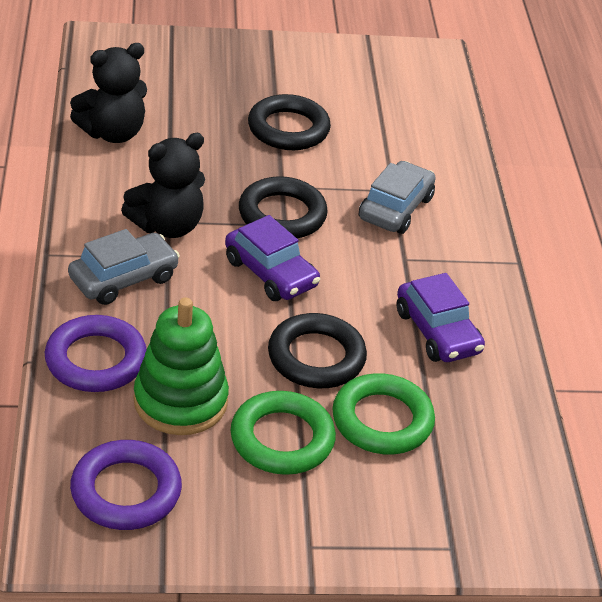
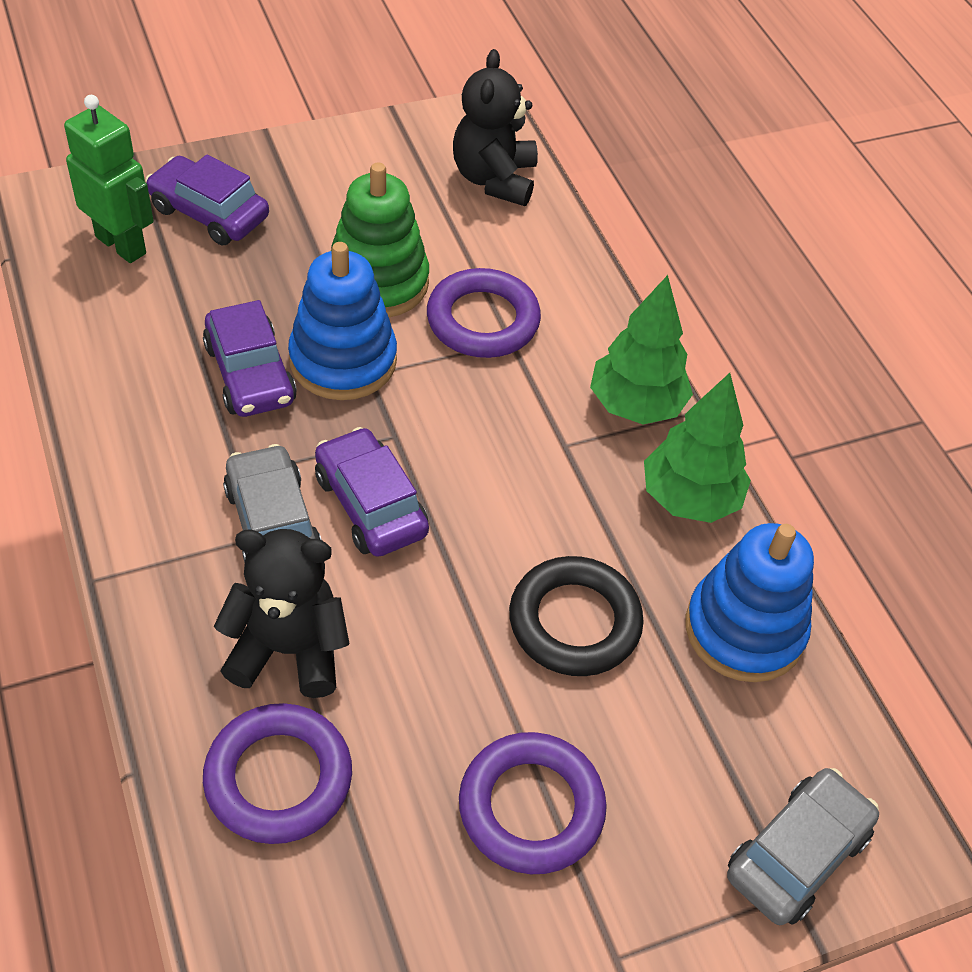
black ring: [239,176,328,239] [248,94,331,150] [268,313,367,388] = 3 -> [509,556,644,676] = 1
blue stacking toy: none = 0 -> [288,242,397,400] [685,523,814,682] = 2
green ring: [230,391,336,475] [332,373,435,455] = 2 -> none = 0
green robot: none = 0 -> [64,95,154,263] = 1
green tree: none = 0 -> [590,275,693,425] [644,373,751,523] = 2
purple car: [225,215,320,301] [397,273,485,362] = 2 -> [145,155,269,246] [203,300,297,417] [315,427,429,557] = 3
purple ring: [45,315,147,392] [70,440,182,530] = 2 -> [203,703,352,844] [427,268,541,358] [459,732,607,874] = 3

